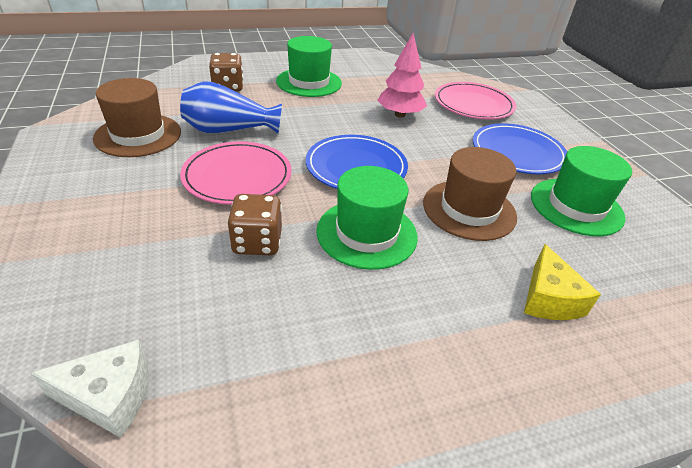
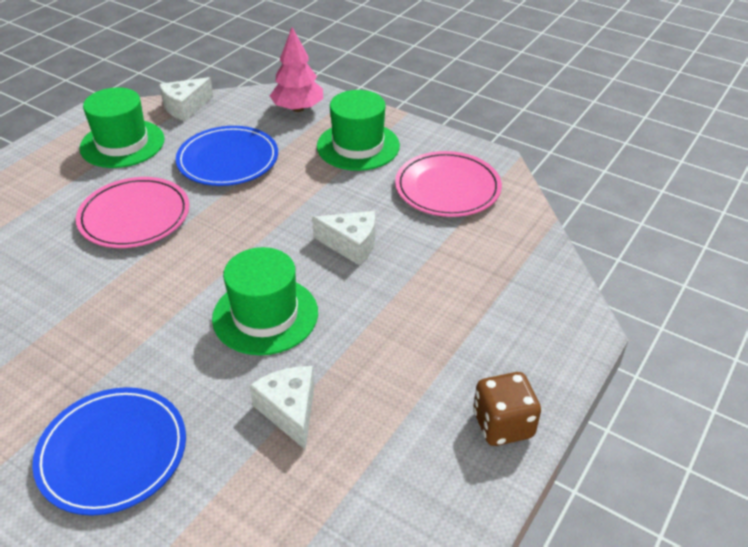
blue vase: [180,81,282,134] = 1 -> none = 0
brown dice: [209,53,244,92] [227,194,282,255] = 2 -> [473,372,541,446] = 1
brown hat: [93,78,181,157] [423,147,517,241] = 2 -> none = 0
white cheese: [31,340,149,438] = 1 -> [159,77,213,121] [249,366,314,450] [312,211,375,265] = 3
yellow cheese: [524,244,601,320] = 1 -> none = 0

